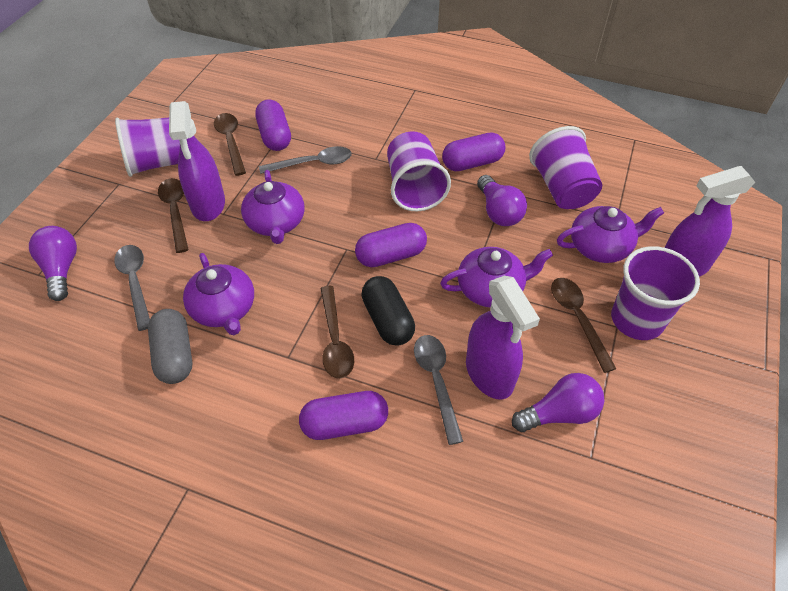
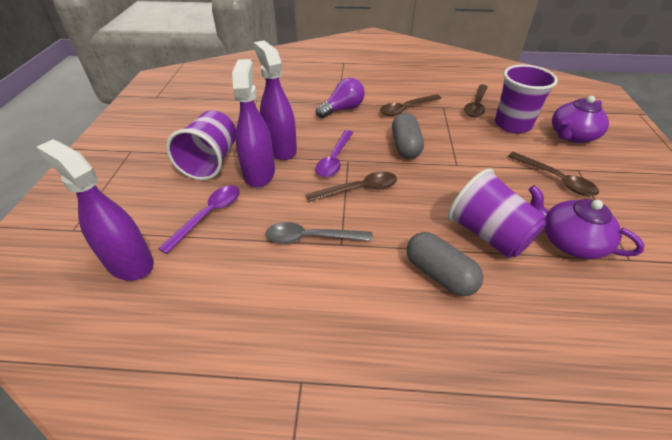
black capsule: [361,276,415,346] = 1 -> none = 0
grey capsule: [148,309,192,384] = 1 -> [392,113,424,159] [407,232,483,296] = 2
grey spoon: [114,245,150,331] [259,146,352,174] [414,335,463,445] = 3 -> [266,222,373,244] = 1
purple capsule: [255,99,291,151] [299,391,388,440] [355,223,427,267] [442,132,505,171] = 4 -> none = 0
purple cup: [115,118,180,177] [387,131,451,212] [529,126,602,209] [611,246,700,340] = 4 -> [166,110,236,180] [448,169,546,258] [495,65,558,133] = 3
purple light bulb: [29,226,77,301] [477,175,527,226] [512,373,604,432] = 3 -> [316,78,364,118] = 1
purple spoon: none = 0 -> [158,186,240,254] [316,130,353,178] = 2
purple teapot: [183,253,254,335] [241,170,304,244] [440,247,553,307] [557,206,664,263] = 4 -> [528,185,645,259] [552,96,609,143] = 2

